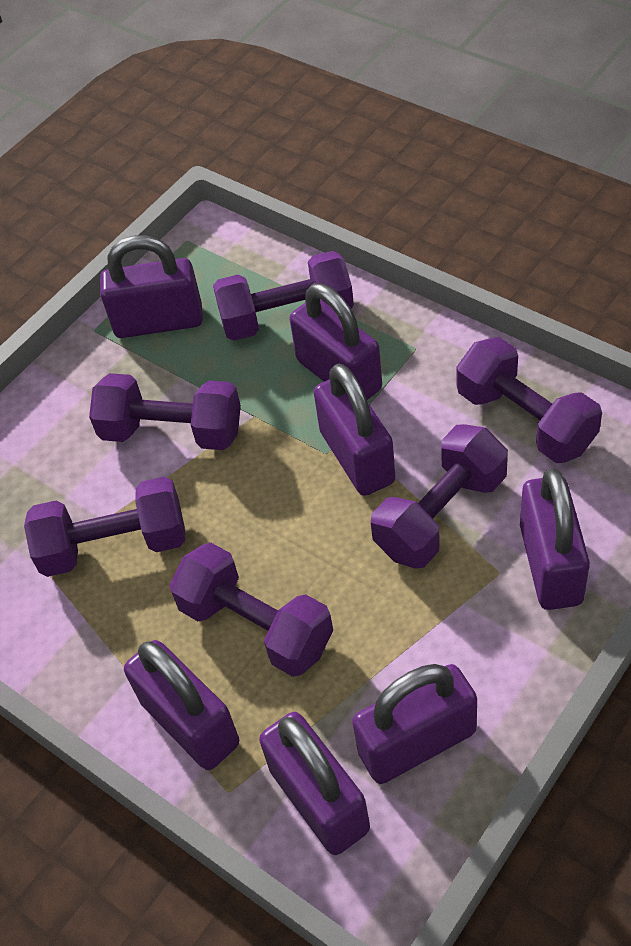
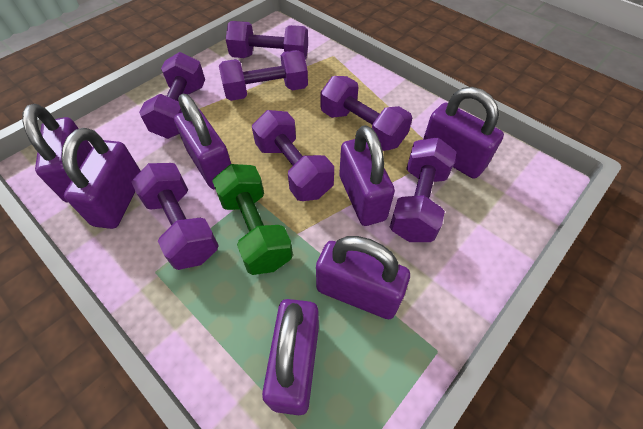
green dumbbell: none = 0 -> [212,164,293,275] = 1
purple dumbbell: [24,476,185,577] [89,373,241,450] [169,543,333,677] [213,251,354,341] [371,424,508,569] [456,337,602,463] = 6 -> [131,163,219,270] [139,52,205,139] [219,50,308,101] [226,21,308,60] [252,110,334,201] [321,76,412,151] [390,137,456,242] = 7

